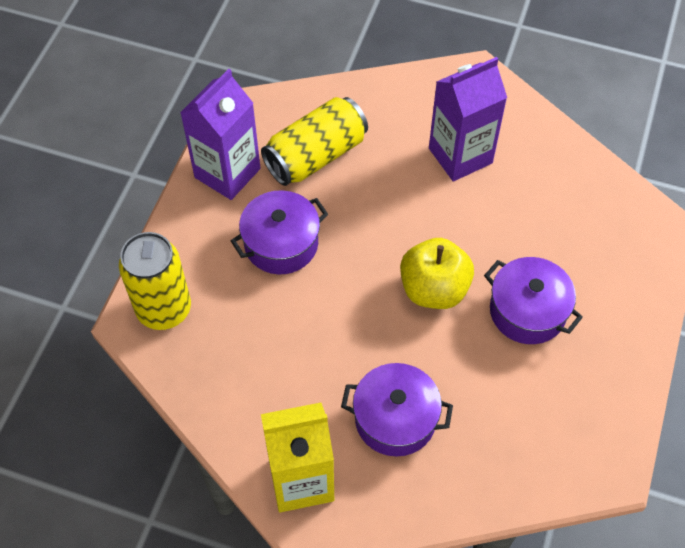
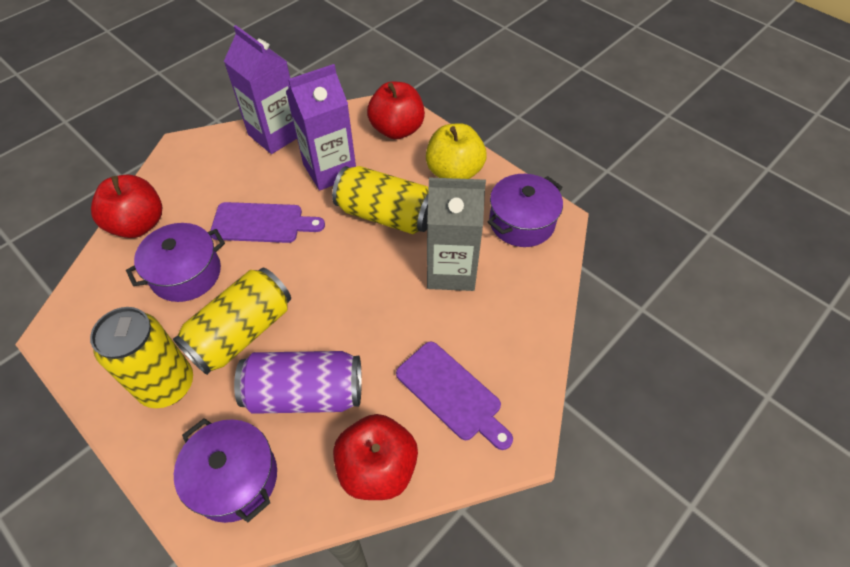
grey carton: none = 0 -> [427,178,486,291] = 1
purple can: none = 0 -> [234,351,362,414] = 1
purple cutting board: none = 0 -> [210,202,325,243] [396,342,513,450] = 2
red apple: none = 0 -> [91,175,162,238] [333,414,418,500] [367,81,425,139] = 3
yellow can: [119,232,191,330] [261,97,368,186] = 2 -> [90,307,193,408] [173,268,291,375] [332,166,429,234] = 3
yellow carton: [261,403,334,512] = 1 -> none = 0

